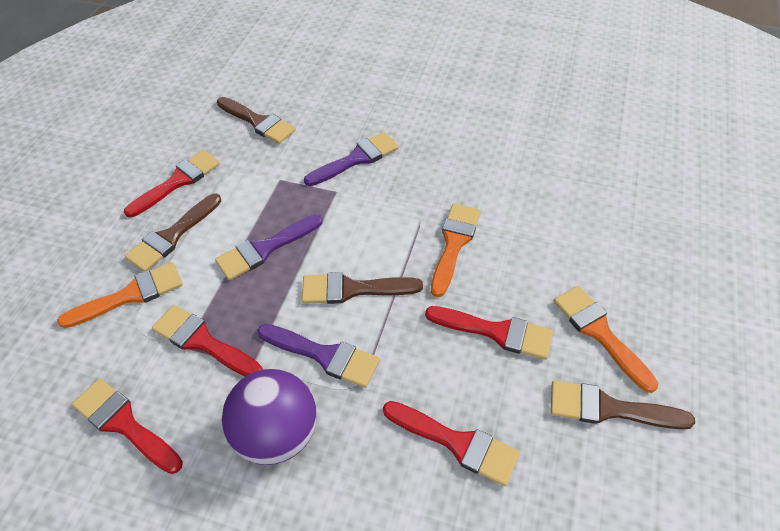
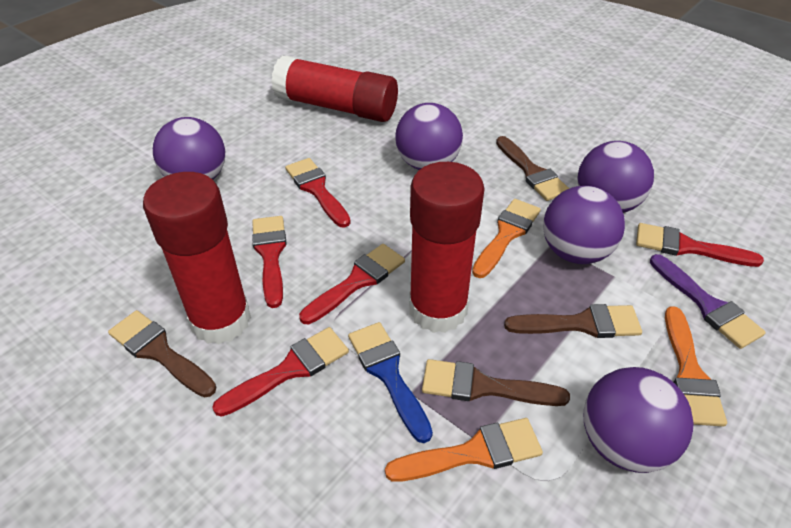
blue brush: none = 0 -> [348,322,433,443] = 1
purple ball: [222,369,317,465] = 1 -> [153,117,225,180] [395,103,463,170] [543,186,625,264] [577,141,654,213] [584,367,694,473] = 5
purple brush: [215,214,323,280] [257,324,380,388] [304,132,399,186] = 3 -> [650,254,766,349] = 1
red glue stick: none = 0 -> [143,172,251,344] [271,56,398,122] [409,162,485,333] = 3

